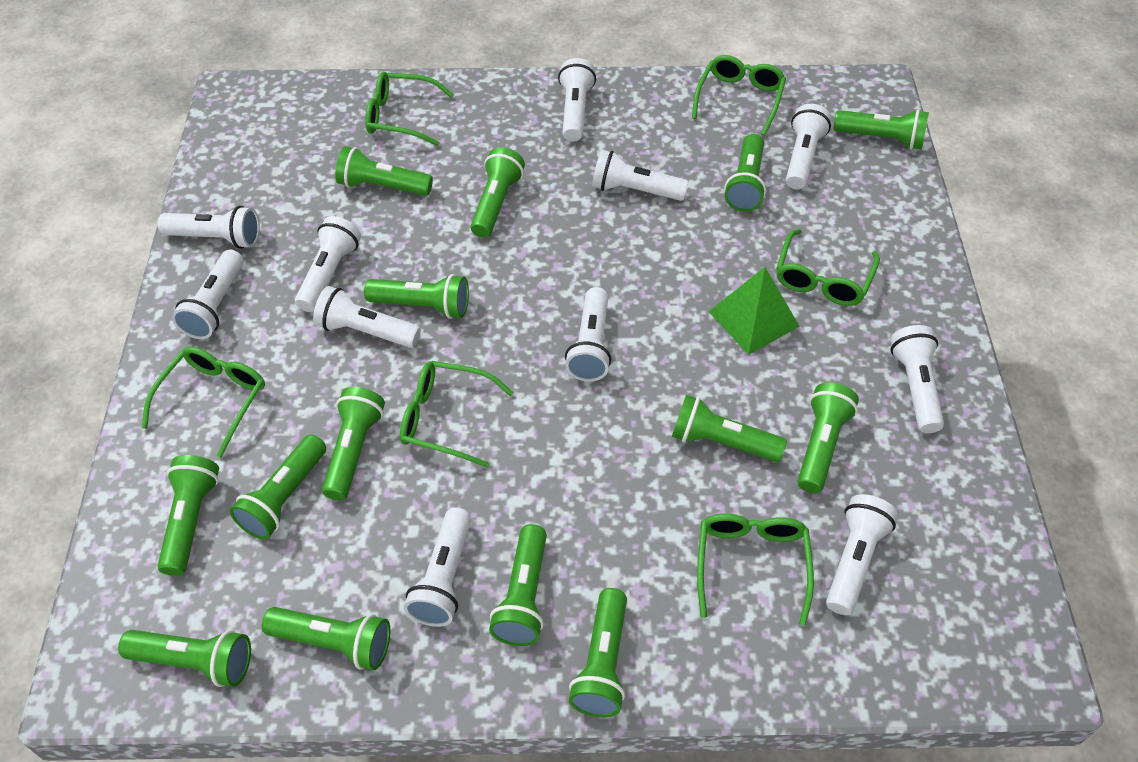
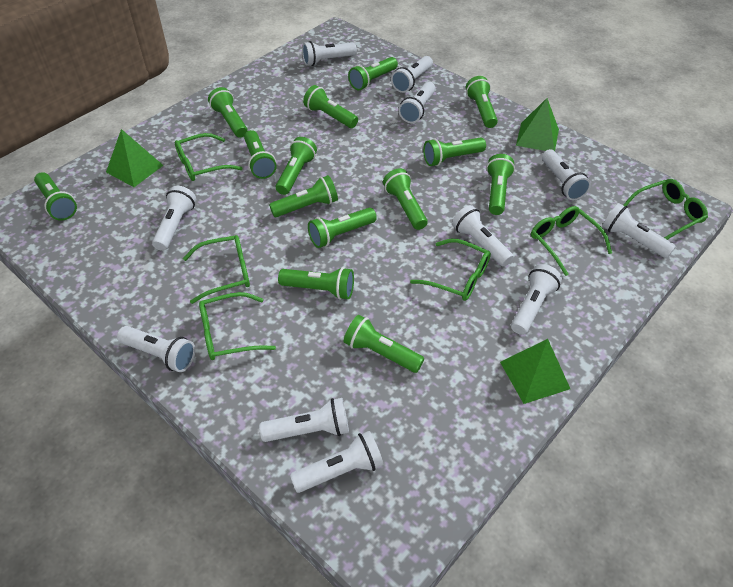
green pyramid: [709,267,800,355] = 1 -> [106,129,163,187] [500,339,570,404] [516,98,559,151] = 3

